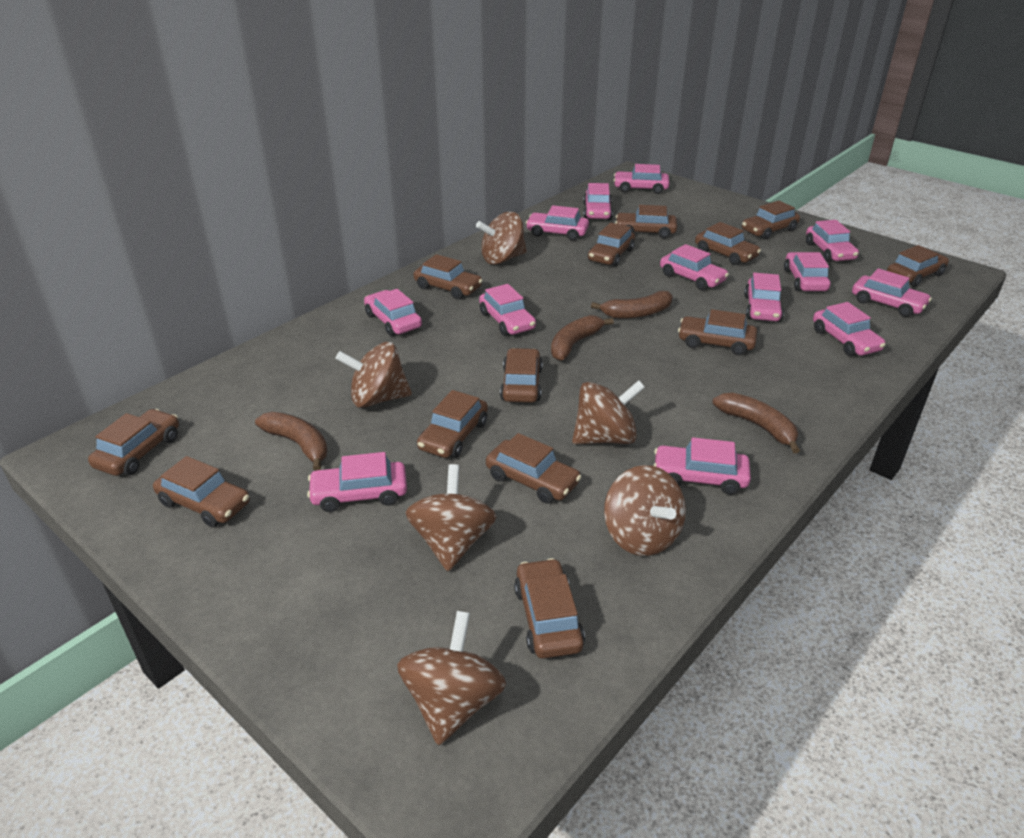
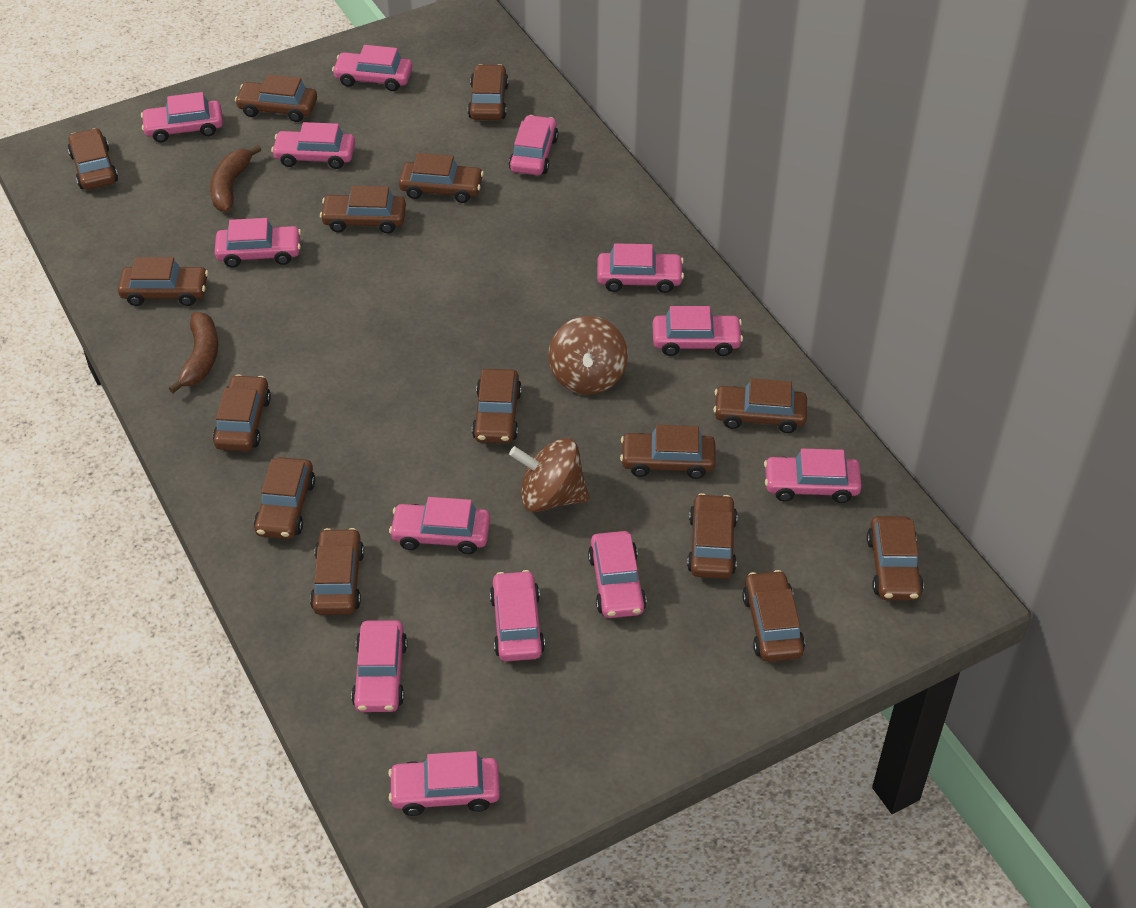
brown banana: [255,412,328,471] [551,315,614,361] [591,291,673,319] [713,393,800,453] = 4 -> [169,312,218,393] [210,145,261,212] = 2
brown car: [88,409,179,476] [153,456,250,527] [413,254,483,299] [417,390,488,458] [486,433,581,504] [500,348,543,403] [514,558,585,659] [588,223,635,267] [615,205,677,238] [678,309,757,355] [695,222,761,265] [742,201,800,240] [887,245,949,287] = 13 -> [68,128,118,190] [118,257,208,306] [213,374,271,451] [235,75,317,122] [254,457,315,539] [310,528,364,615] [320,186,406,234] [399,153,484,203] [468,64,509,120] [472,369,522,443] [620,425,716,479] [687,493,738,579] [713,378,807,433] [742,570,805,662] [867,516,924,600] = 15
brown spinning top: [336,342,412,408] [397,611,506,746] [406,464,497,571] [476,212,527,265] [572,380,645,444] [604,465,686,556] = 6 -> [509,438,590,512] [548,316,628,395] = 2

